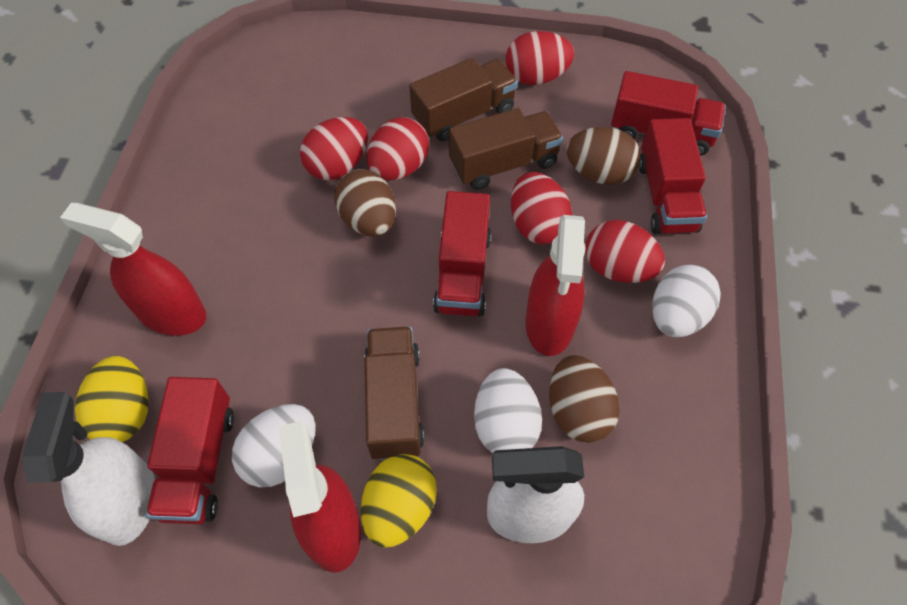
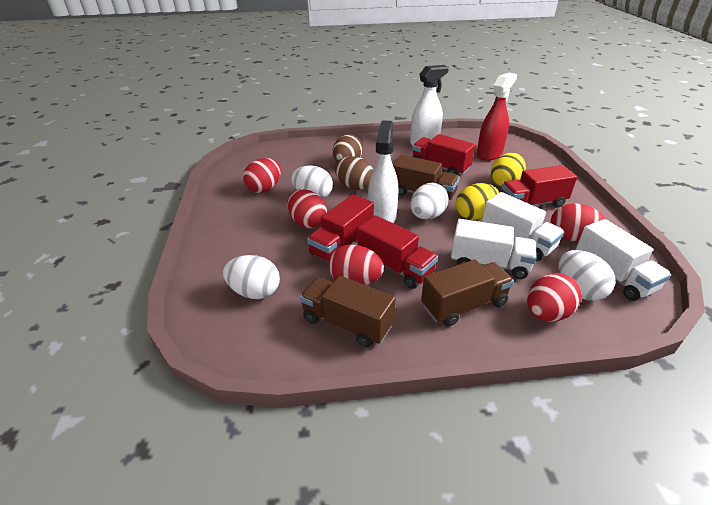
brown egg: [334,169,396,237] [549,355,620,443] [566,127,641,185] = 3 -> [332,135,363,162] [334,156,373,190] = 2
red spray bottle: [60,203,206,336] [279,421,361,573] [526,215,586,356] = 3 -> [477,73,517,161] = 1
white egg: [232,404,315,487] [474,368,542,453] [652,264,721,337] = 3 -> [223,255,280,299] [291,165,333,199] [410,183,449,220] [559,250,615,301] = 4
white truck: none = 0 -> [451,219,537,279] [482,192,565,261] [576,219,672,301] = 3

